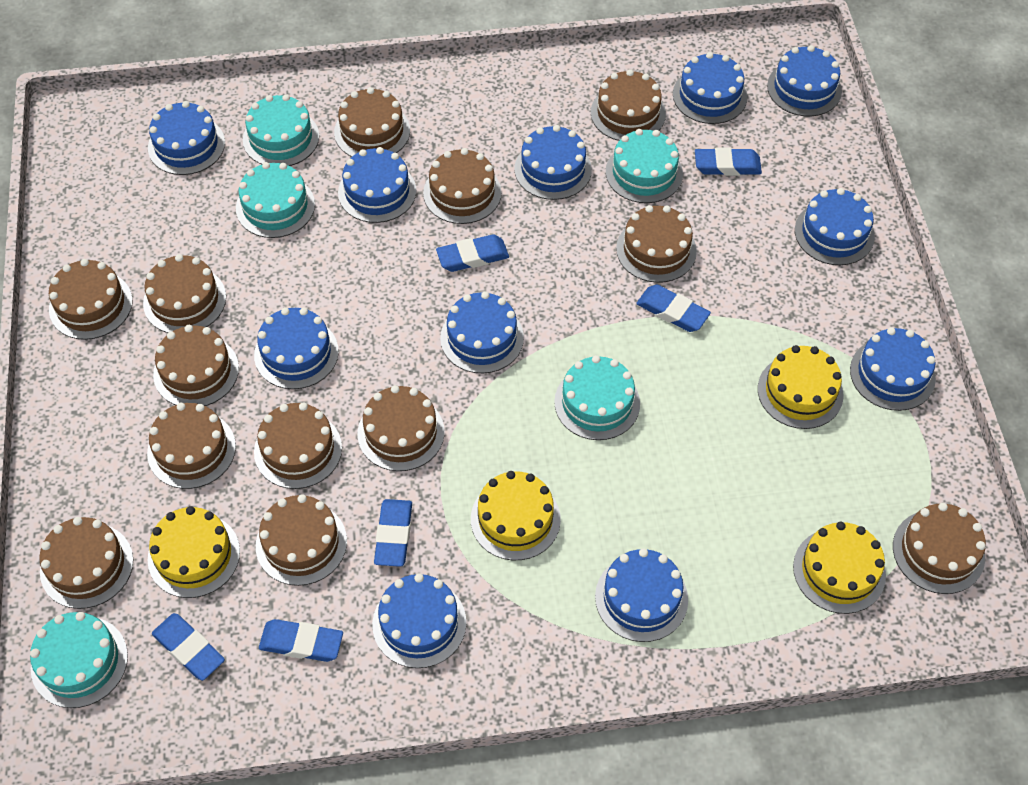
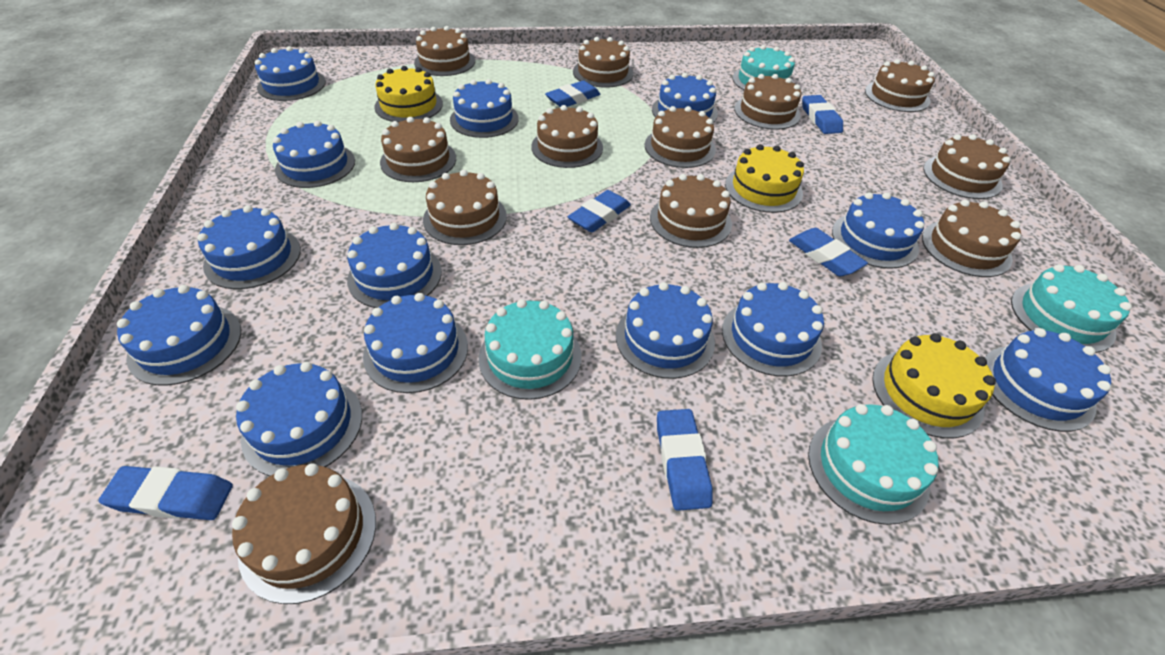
blue cake: [148,101,225,175] [254,308,339,389] [338,147,416,223] [372,573,466,668] [440,291,524,373] [514,125,592,200] [595,548,688,642] [673,52,747,124] [767,45,842,116] [795,188,875,265] [850,327,936,411] = 11 -> [117,285,241,386] [197,205,301,289] [236,362,362,476] [255,46,326,101] [273,121,355,188] [347,223,442,308] [363,293,468,393] [450,79,519,138] [616,282,715,379] [652,73,718,123] [722,282,824,377] [832,192,924,269] [985,328,1111,432] = 13
brown cake: [39,517,133,609] [49,259,133,340] [143,254,226,333] [147,403,236,489] [153,325,239,406] [254,403,342,489] [256,494,347,586] [334,87,410,157] [358,385,445,471] [423,148,501,224] [591,69,666,141] [616,205,697,283] [893,503,986,594] = 13 -> [232,463,376,604] [380,117,456,182] [414,26,475,76] [423,170,507,245] [531,105,603,168] [573,37,633,88] [645,106,716,168] [650,174,732,248] [734,74,801,130] [865,59,935,112] [922,200,1021,277] [923,134,1011,199] = 12
turquoise cake: [30,612,128,708] [236,162,315,238] [243,94,319,166] [554,355,640,440] [606,129,683,203] = 5 -> [479,299,582,400] [732,45,795,90] [808,404,939,525] [1011,264,1132,353] = 4
yellow cake: [147,506,240,598] [471,471,561,560] [758,345,844,429] [793,521,886,614] = 4 -> [374,66,443,122] [725,144,804,213] [872,333,996,438] = 3

